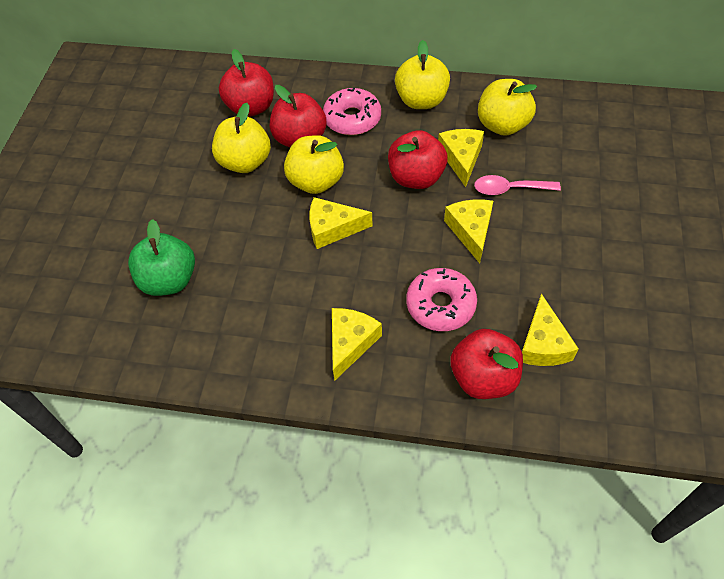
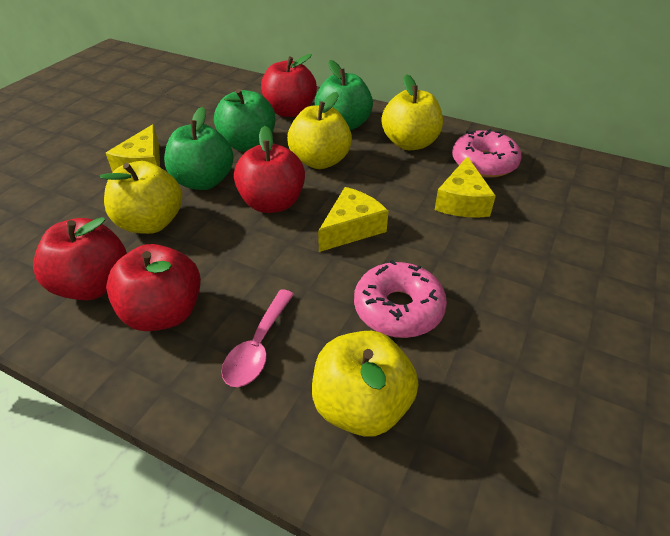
green apple: [128,219,195,296] = 1 -> [164,107,234,190] [214,89,275,152] [315,60,373,130] = 3
yellow cheese: [309,197,373,249] [332,308,382,381] [438,129,484,187] [444,199,493,263] [522,293,579,366] = 5 -> [106,124,160,172] [318,187,388,252] [435,156,496,217] = 3

